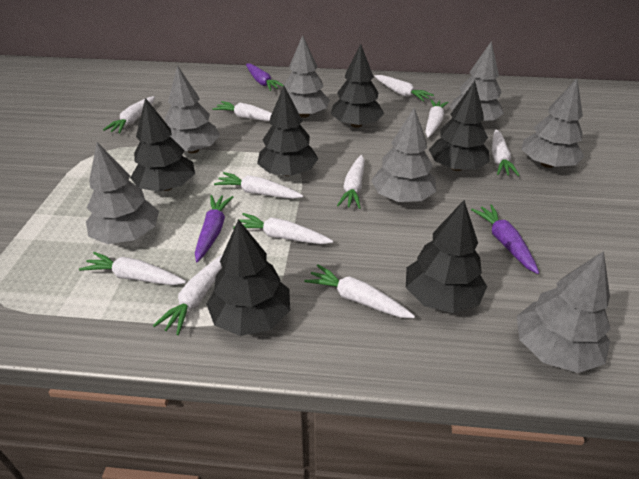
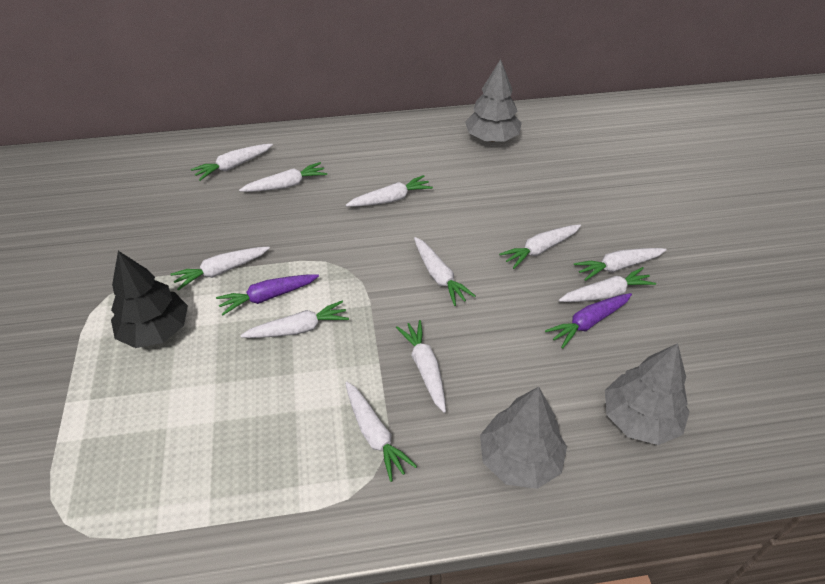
black tree: [130,98,195,192] [206,219,290,336] [257,86,318,176] [331,44,384,128] [406,200,487,313] [429,81,490,171] = 6 -> [111,251,188,348] = 1
grey tree: [86,142,159,244] [165,65,220,153] [284,35,330,118] [371,107,436,202] [450,41,504,121] [517,251,611,373] [522,78,585,168] = 7 -> [465,59,522,142] [480,387,567,489] [605,343,690,445] = 3
purple carrot: [195,195,233,262] [246,63,284,91] [471,204,539,274] = 3 -> [216,274,319,315] [545,293,632,349] = 2

